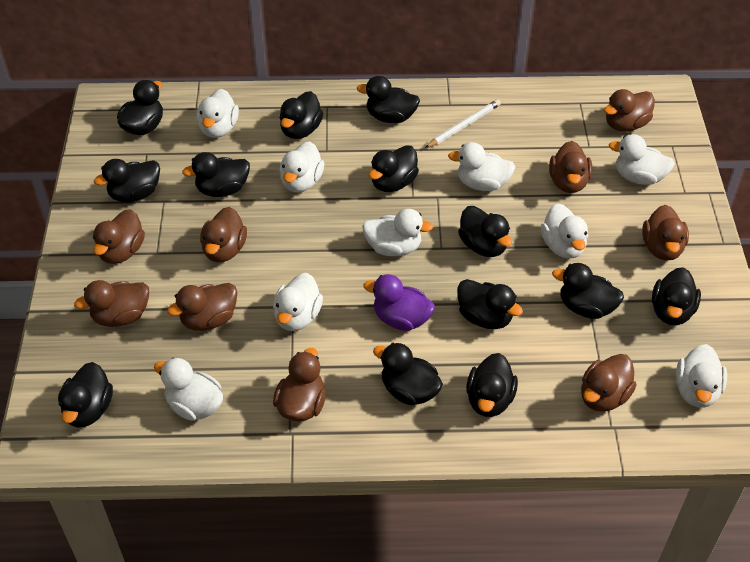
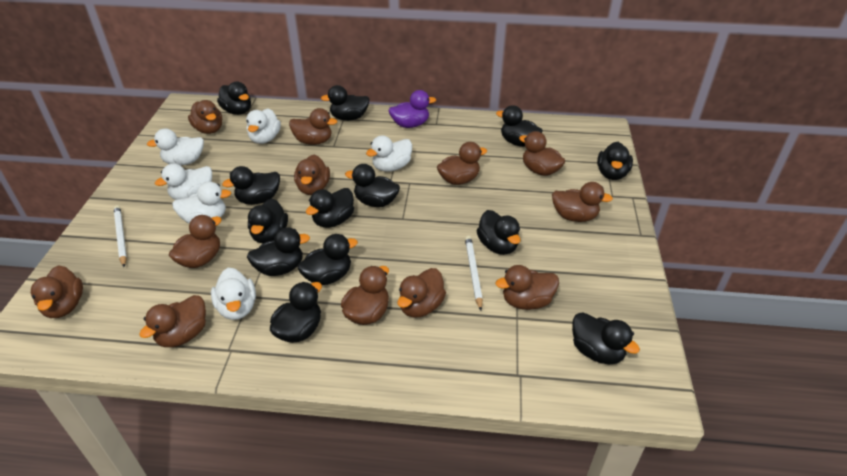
brown duck: [74,280,149,327] [93,209,145,264] [167,283,237,331] [200,207,247,262] [273,348,326,422] [549,141,592,193] [581,354,637,412] [604,89,655,132] [642,205,689,261] = 9 -> [31,265,83,318] [139,295,206,347] [169,215,222,268] [188,100,222,134] [289,108,337,145] [294,155,330,195] [341,266,389,325] [397,268,446,317] [437,142,487,185] [496,265,559,310] [519,131,565,176] [552,182,613,222] = 12
white duck: [154,358,223,421] [197,89,239,138] [273,273,323,331] [279,141,325,192] [362,209,433,256] [448,142,515,191] [541,203,588,258] [609,134,675,185] [676,344,727,408] = 9 -> [147,128,204,166] [155,163,212,200] [172,182,231,224] [211,268,256,320] [246,108,281,144] [366,135,412,172] = 6
white pencil: [425,99,501,148] = 1 -> [114,205,127,267] [465,236,483,311] = 2

